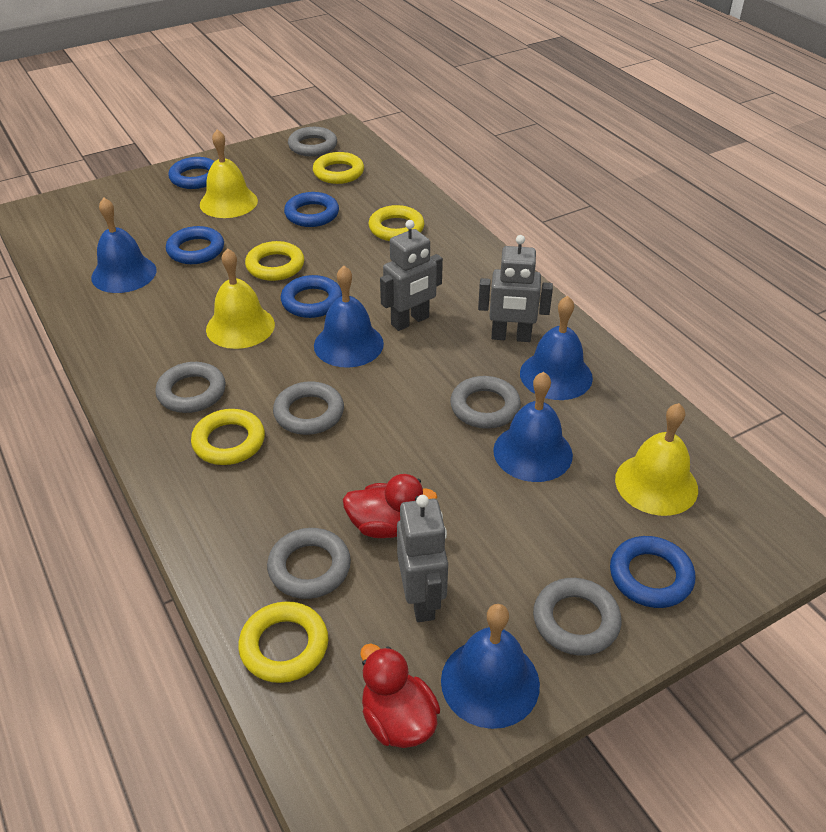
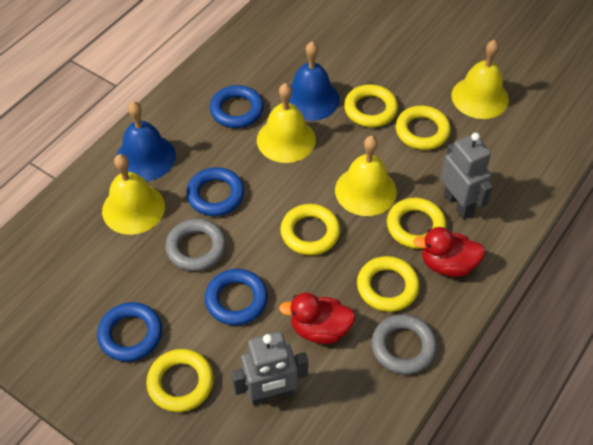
blue bell: [91,198,157,293] [314,266,384,368] [441,604,540,729] [493,372,573,482] [520,296,593,400] = 5 -> [116,101,176,181] [289,41,340,121] = 2
blue ring: [166,226,224,264] [168,157,215,189] [281,275,342,318] [284,192,339,227] [610,536,695,608] = 5 -> [97,302,162,362] [186,167,244,216] [205,269,268,325] [210,85,264,128] = 4
grey ring: [155,362,226,413] [267,528,351,599] [273,381,344,435] [288,127,337,157] [450,376,521,429] [533,578,621,656] = 6 -> [165,219,226,271] [371,314,437,374] = 2
grey robot: [380,220,443,331] [397,495,448,622] [478,235,553,342] = 3 -> [232,332,308,406] [440,133,493,219] = 2
yellow bell: [200,129,258,218] [206,248,275,349] [615,403,698,516] = 3 -> [102,154,165,235] [257,83,316,163] [335,136,397,216] [451,40,509,119] = 4
yellow ring: [191,409,265,465] [238,601,328,683] [245,241,304,281] [313,152,364,184] [369,205,425,241] = 5 -> [146,349,214,412] [280,204,340,255] [344,84,398,127] [357,256,420,312] [387,198,447,249] [395,106,451,150] = 6

